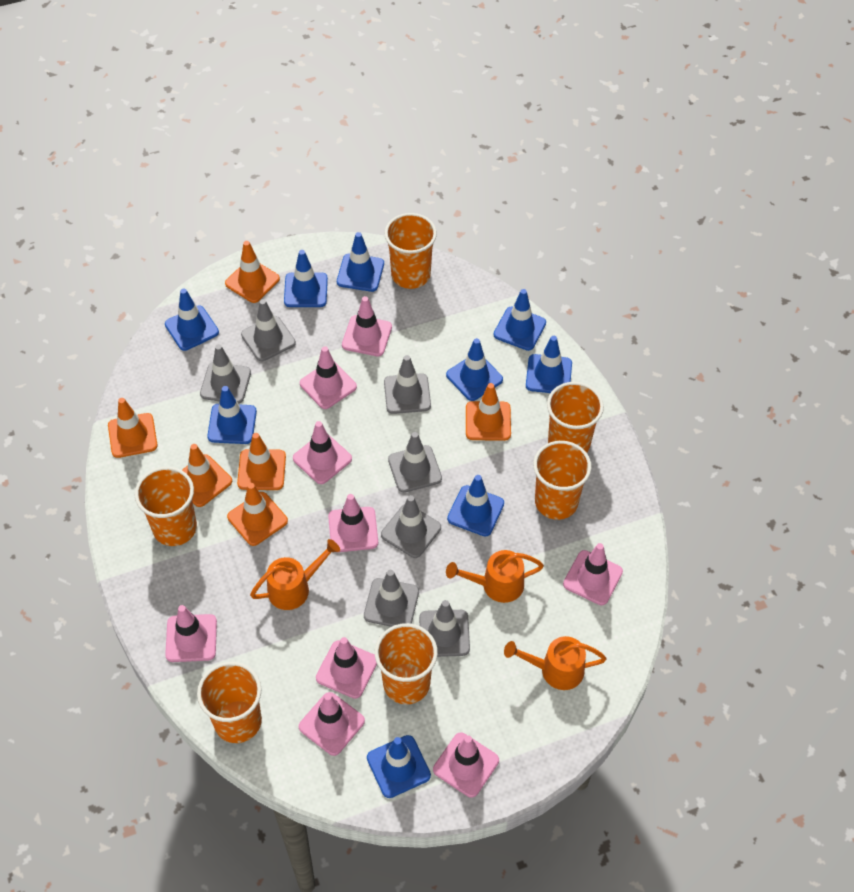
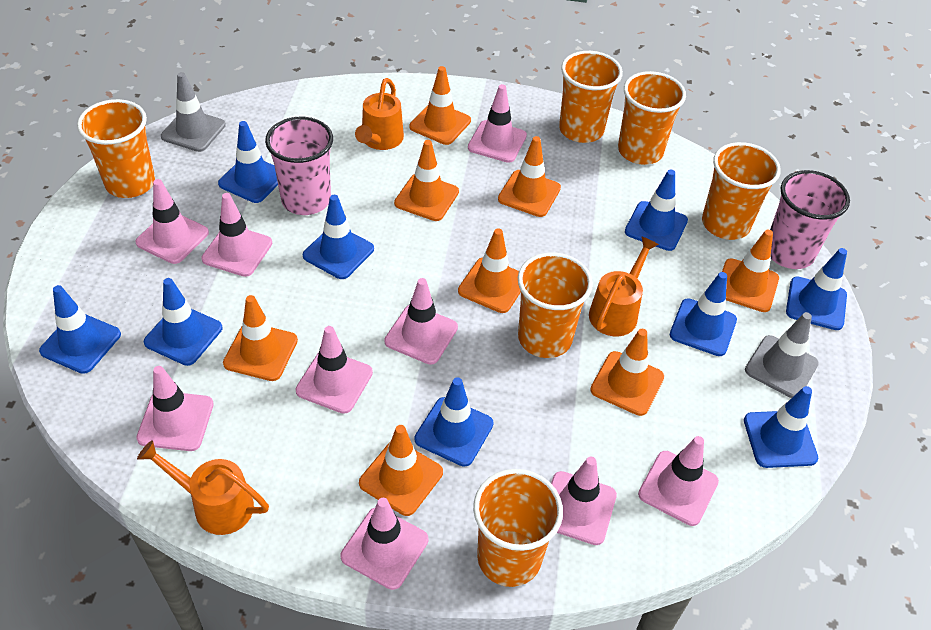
grey traffic cone: [200,344,251,404] [241,299,296,361] [364,570,419,627] [381,495,441,558] [384,355,431,414] [388,432,442,493] [419,600,470,657] = 7 -> [161,72,226,152] [745,312,819,398] = 2
orange traffic cone: [108,398,158,458] [182,444,232,507] [225,241,280,303] [227,483,288,546] [237,433,286,490] [466,383,511,441] = 6 -> [223,295,298,381] [359,425,443,516] [394,140,459,221] [409,66,471,145] [458,229,521,313] [498,136,561,217] [590,329,664,416] [722,230,779,312] = 8
pink cup: none = 0 -> [265,117,333,215] [770,170,850,269] = 2

